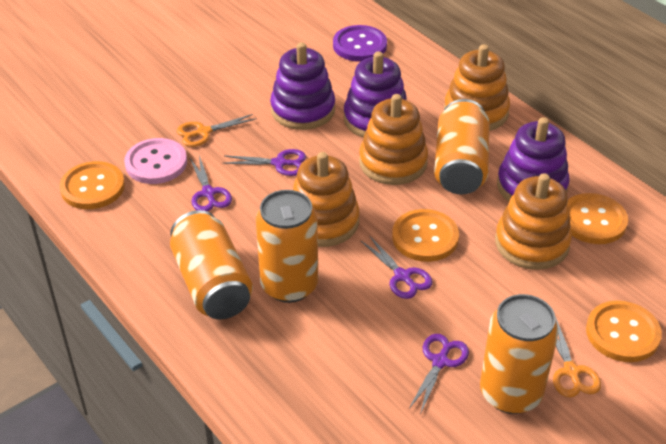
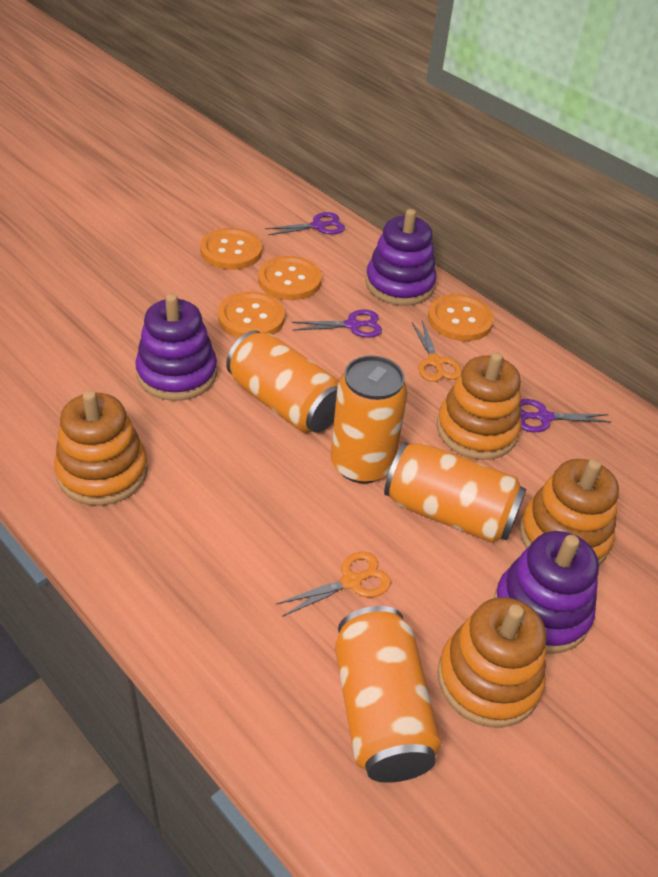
pink button: [124,138,187,184] = 1 -> none = 0
purple button: [333,25,387,62] = 1 -> none = 0
purple scissors: [190,155,232,211] [222,149,306,176] [361,235,433,299] [409,334,469,414] = 4 -> [265,212,345,235] [291,310,382,338] [520,399,611,433] = 3

